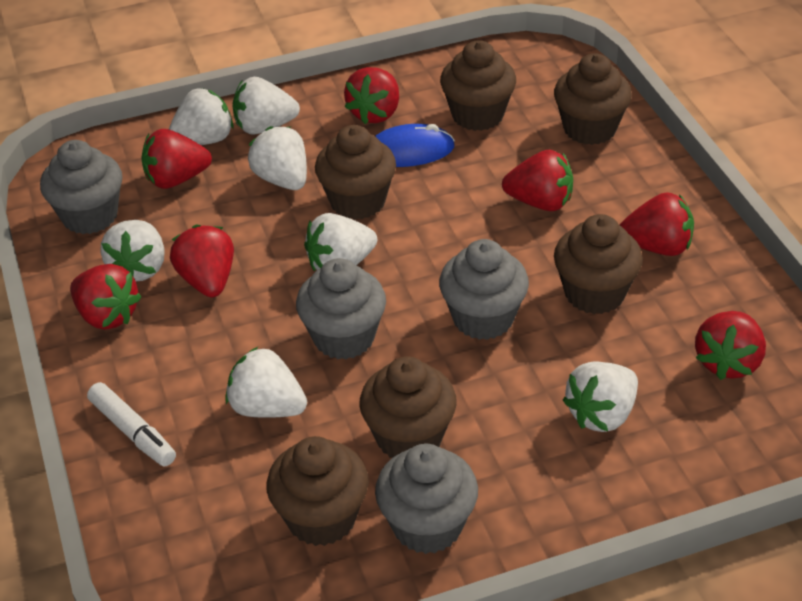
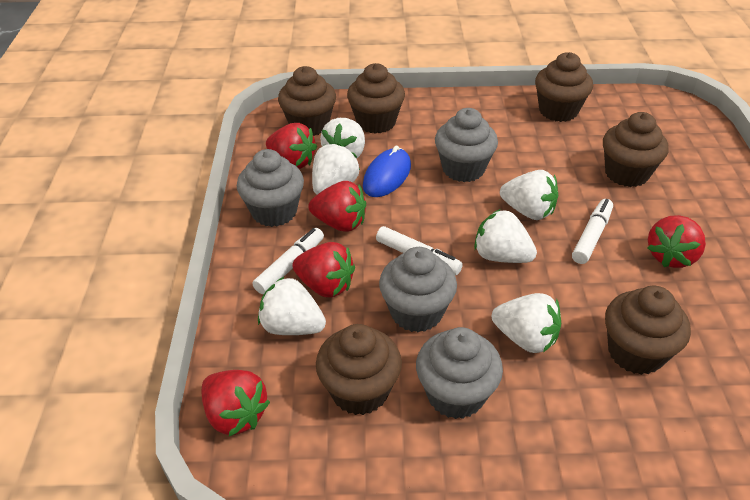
red strawberry: [70,264,141,330] [141,129,212,189] [170,225,234,297] [344,67,399,124] [502,150,573,211] [620,192,694,256] [695,311,766,380] = 7 -> [202,370,270,436] [266,123,317,169] [292,242,355,298] [308,181,366,232] [647,215,706,268] = 5
white marker: [87,382,176,467] = 1 -> [252,228,324,294] [376,226,463,275] [572,199,613,264] = 3
white strawberry: [100,220,165,282] [169,88,233,145] [225,347,307,418] [233,77,300,135] [248,126,307,190] [304,213,377,271] [563,361,638,432] = 7 -> [258,277,326,335] [312,143,360,195] [320,118,365,159] [474,209,537,263] [492,293,561,353] [500,170,558,220] = 6

